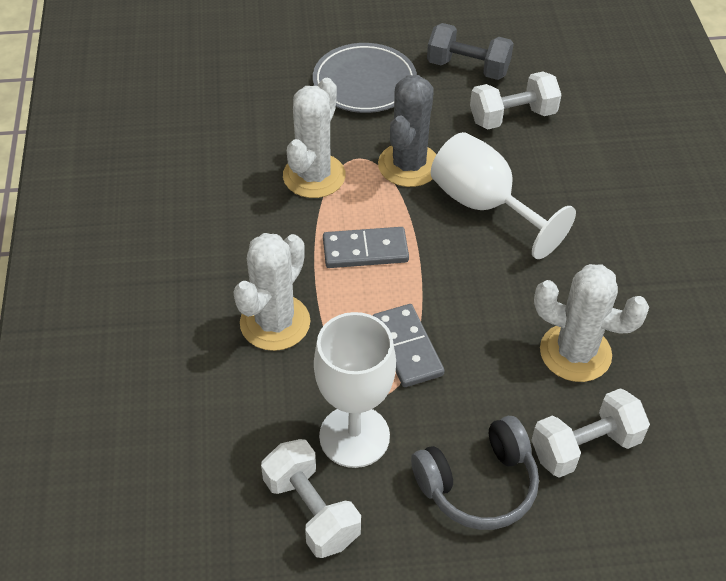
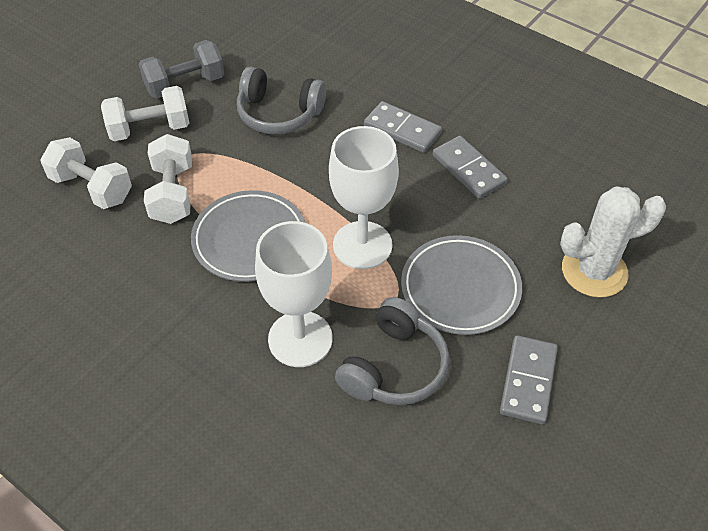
grey cactus: [378,75,437,187] = 1 -> none = 0
grey domino: [323,227,409,268] [373,304,444,387] = 2 -> [364,101,442,153] [433,136,508,199] [500,335,558,424] = 3
grey headphones: [411,416,539,530] = 1 -> [237,66,326,135] [335,297,449,405] = 2
grey plate: [313,43,417,113] = 1 -> [191,190,305,282] [401,235,522,335] = 2
white cactus: [233,233,310,351] [283,78,346,198] [534,264,649,382] = 3 -> [560,186,666,298] = 1

